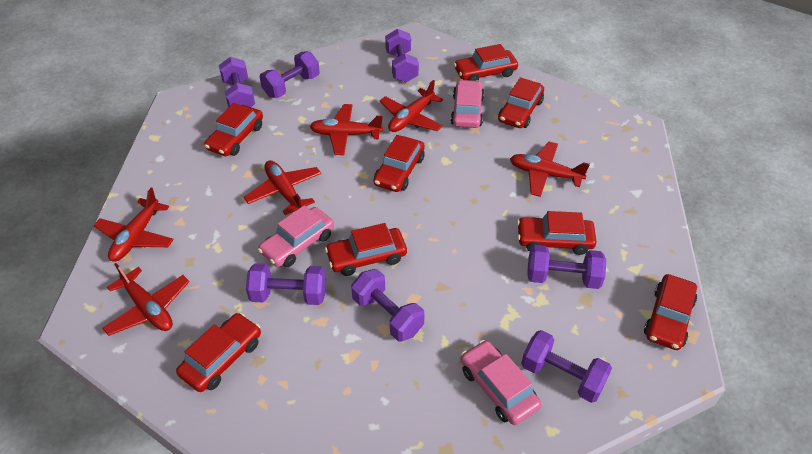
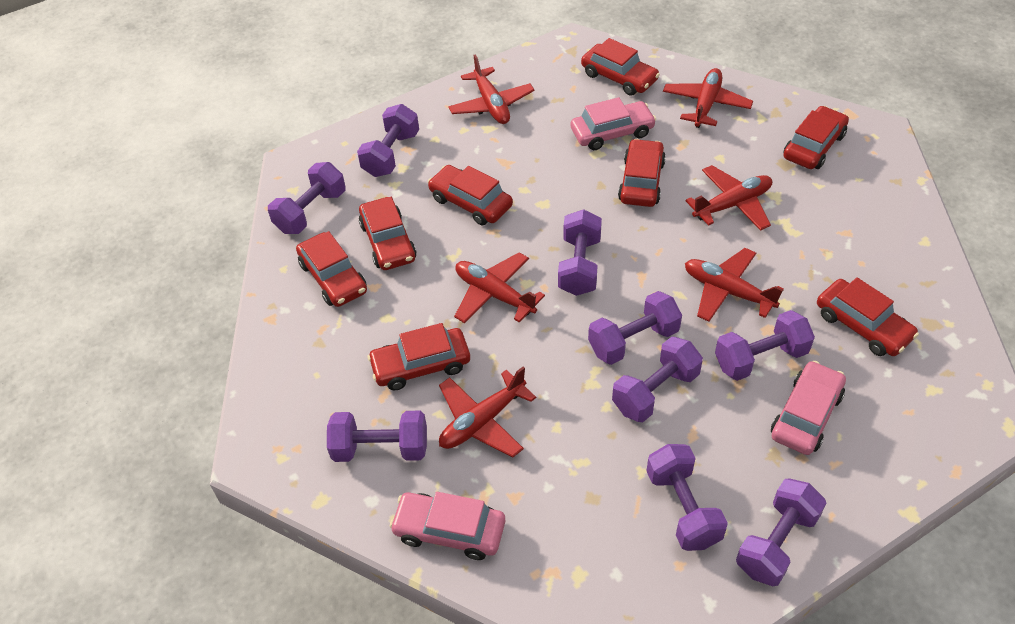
purple dumbbell: [219,57,255,108] [246,263,326,305] [260,51,320,98] [351,269,425,342] [385,29,419,82] [521,330,612,403] [527,245,606,289] = 7 -> [268,162,346,234] [327,411,427,462] [357,104,419,177] [558,209,602,296] [588,291,682,365] [612,337,703,422] [647,444,728,551] [715,310,815,381] [736,478,826,586] = 9

